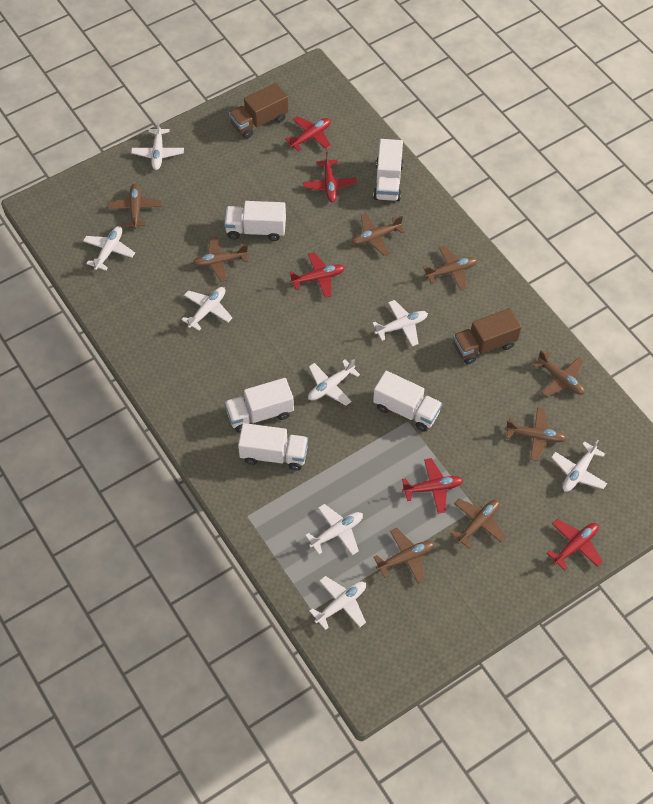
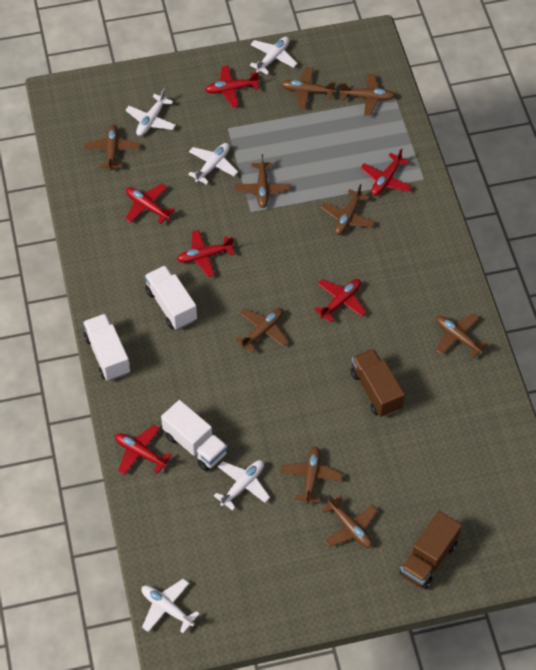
brown plane: [108,184,162,229] [193,236,249,282] [351,213,405,256] [374,528,434,584] [423,246,477,291] [450,499,506,549] [505,408,567,461] [533,351,585,397] = 8 -> [84,125,140,171] [235,154,291,208] [235,308,288,353] [281,67,336,109] [281,447,343,504] [321,184,375,235] [321,495,378,548] [340,73,395,116] [436,314,489,358] = 9
red plane: [285,116,331,151] [289,252,345,298] [303,152,357,202] [402,458,463,514] [547,519,603,570] = 5 -> [115,425,172,475] [125,184,175,224] [177,230,234,277] [205,65,259,107] [314,279,366,323] [360,148,412,196] = 6
white plane: [83,226,135,271] [131,120,184,170] [181,287,232,331] [305,504,363,555] [308,359,360,405] [310,576,366,630] [372,300,428,346] [551,440,607,492] = 8 -> [125,89,176,136] [141,579,200,633] [188,143,238,185] [214,460,270,511] [250,37,297,74] = 5
white truck: [224,201,286,241] [225,378,294,433] [238,423,308,471] [373,139,403,202] [373,371,442,432] = 5 -> [83,314,130,381] [145,265,197,330] [161,400,228,471] = 3

